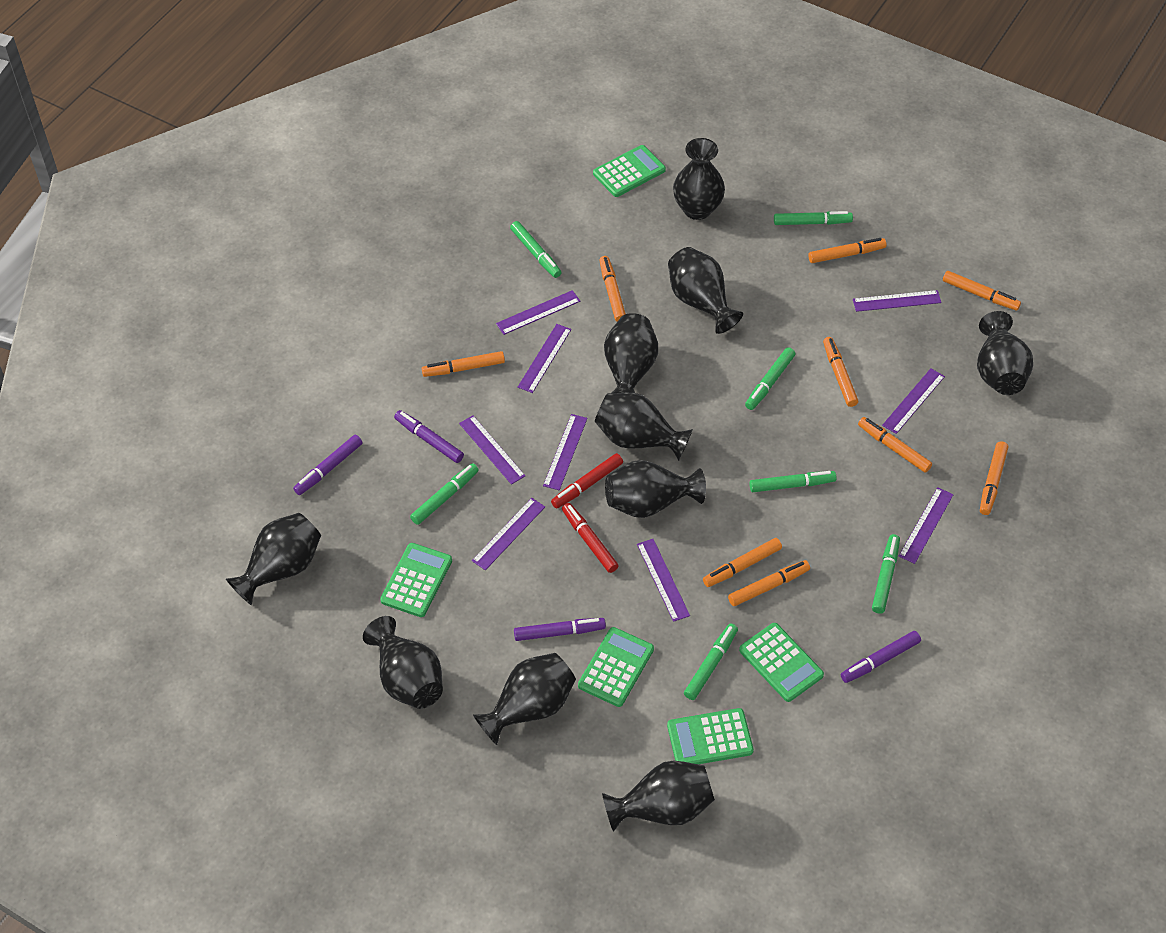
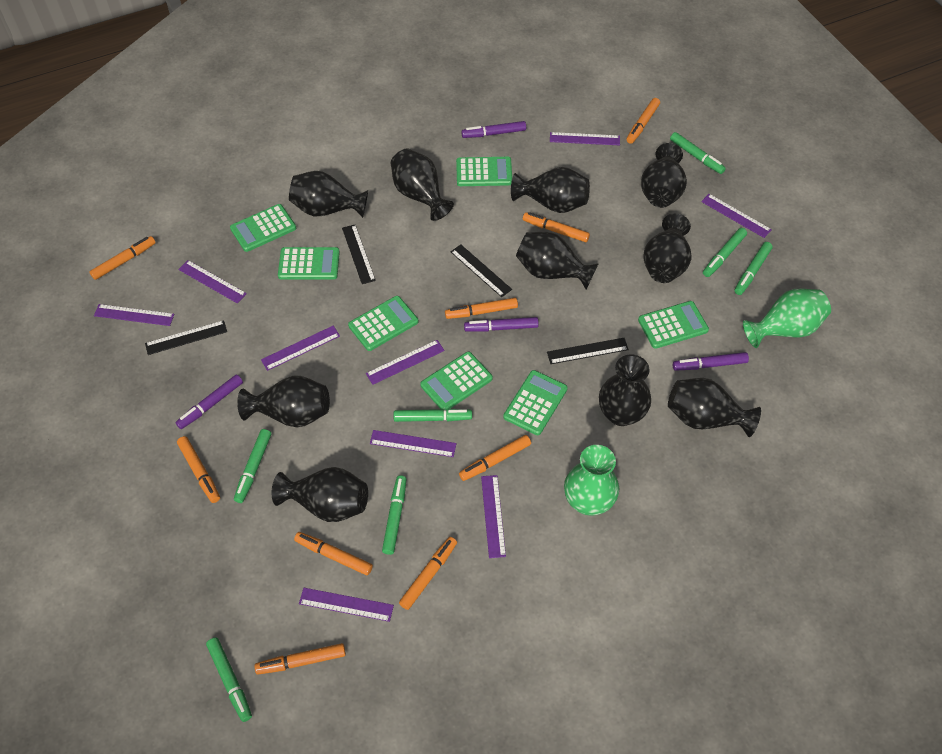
black ruler: none = 0 -> [145,320,227,355] [342,225,376,284] [450,245,512,297] [547,338,629,364] = 4
green calculator: [380,543,452,617] [578,627,654,707] [593,145,666,197] [667,708,754,764] [739,623,824,702] = 5 -> [230,204,296,252] [278,247,340,280] [348,296,418,351] [420,352,493,410] [456,157,512,186] [503,370,568,435] [638,301,709,349] = 7
green vase: none = 0 -> [564,445,619,516] [743,289,831,348] = 2
red marker: [551,453,623,509] [562,503,619,573] = 2 -> none = 0

